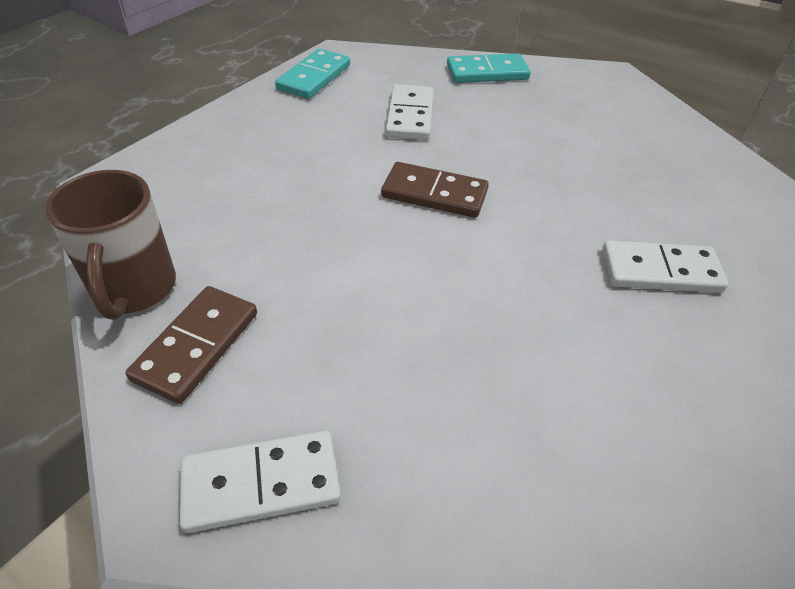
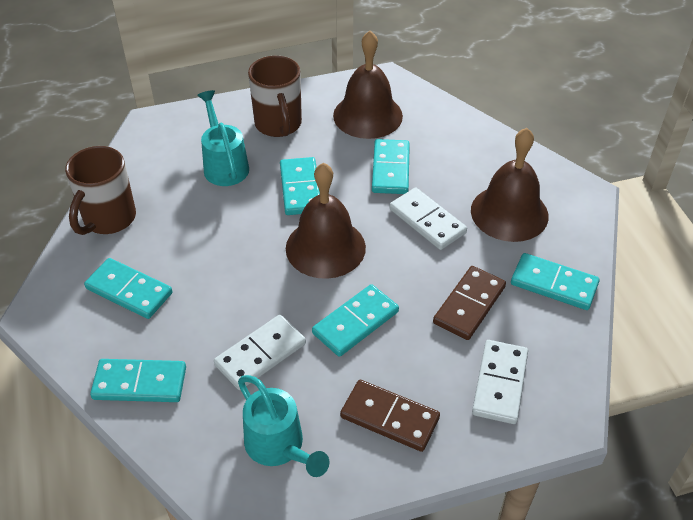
brown bell: none = 0 -> [286,163,366,279] [333,31,403,139] [471,128,548,242] = 3
brown mug: [45,170,176,320] = 1 -> [65,146,136,235] [248,56,302,137] = 2
turquoise domino: [275,49,350,99] [447,54,531,83] = 2 -> [84,258,172,319] [90,359,186,402] [280,157,320,215] [312,284,399,357] [372,139,410,194] [511,253,600,310] = 6
turquoise watering can: none = 0 -> [197,90,249,186] [238,375,329,477] = 2

